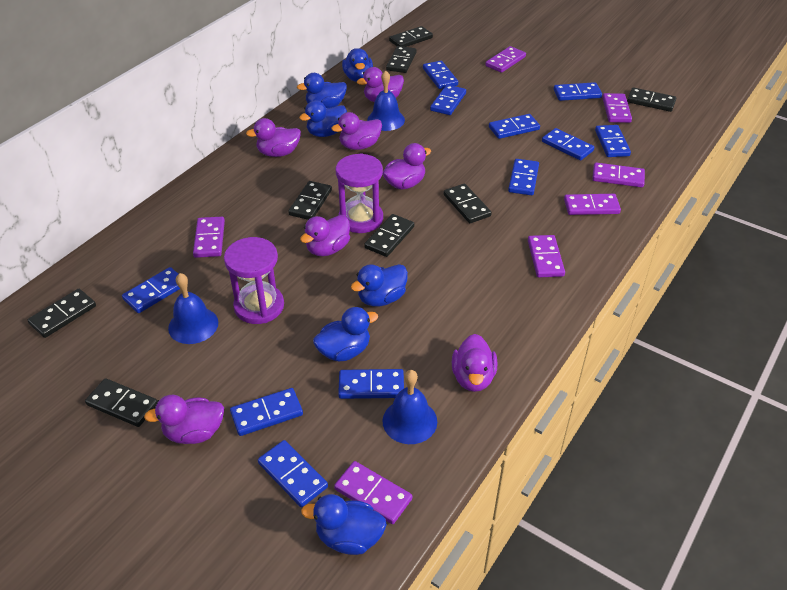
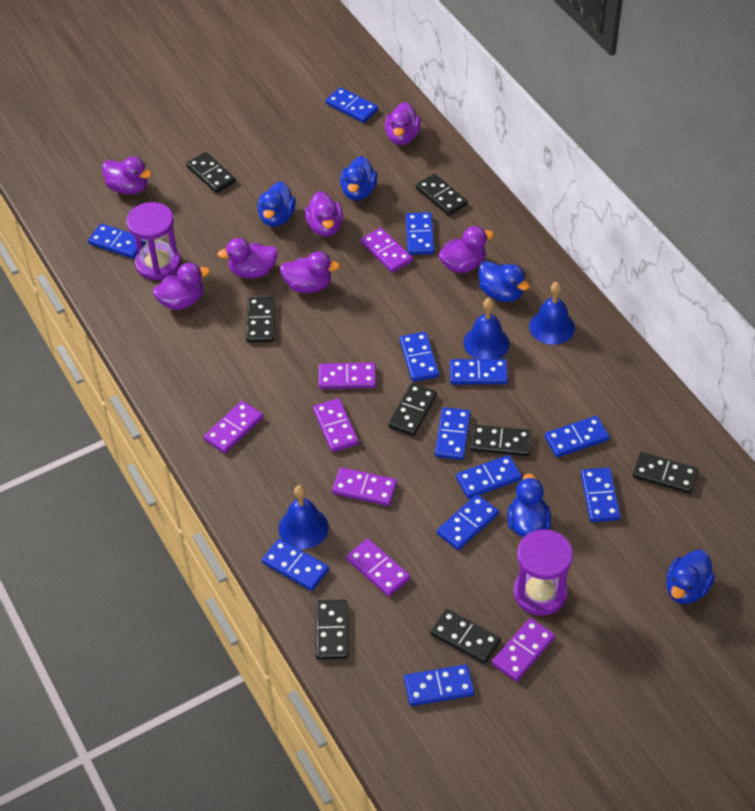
blue domino: [122,267,180,313] [230,388,303,436] [258,440,328,507] [338,369,404,399] [423,61,458,89] [430,85,466,115] [489,114,540,139] [508,159,539,195] [542,128,594,160] [554,82,602,101] [595,125,631,157] = 11 -> [88,224,146,259] [262,539,329,591] [326,87,378,123] [400,332,439,382] [404,665,474,706] [406,212,435,255] [435,407,471,460] [437,494,499,550] [450,359,508,385] [456,455,522,499] [545,416,610,457] [581,468,621,522] = 12
blue duck: [297,73,347,108] [299,100,347,137] [301,494,387,555] [313,307,378,361] [342,48,373,82] [351,264,408,307] = 6 -> [258,182,296,227] [340,156,378,201] [479,261,530,302] [507,473,551,537] [666,550,715,604] = 5

